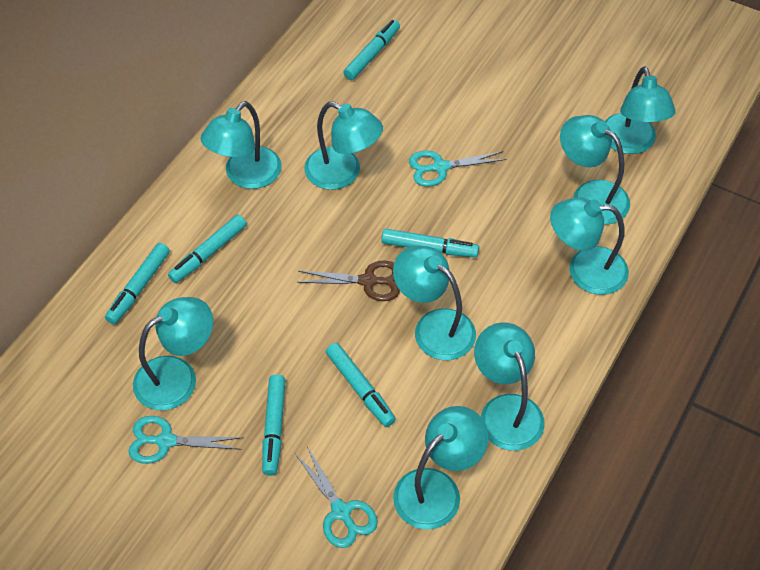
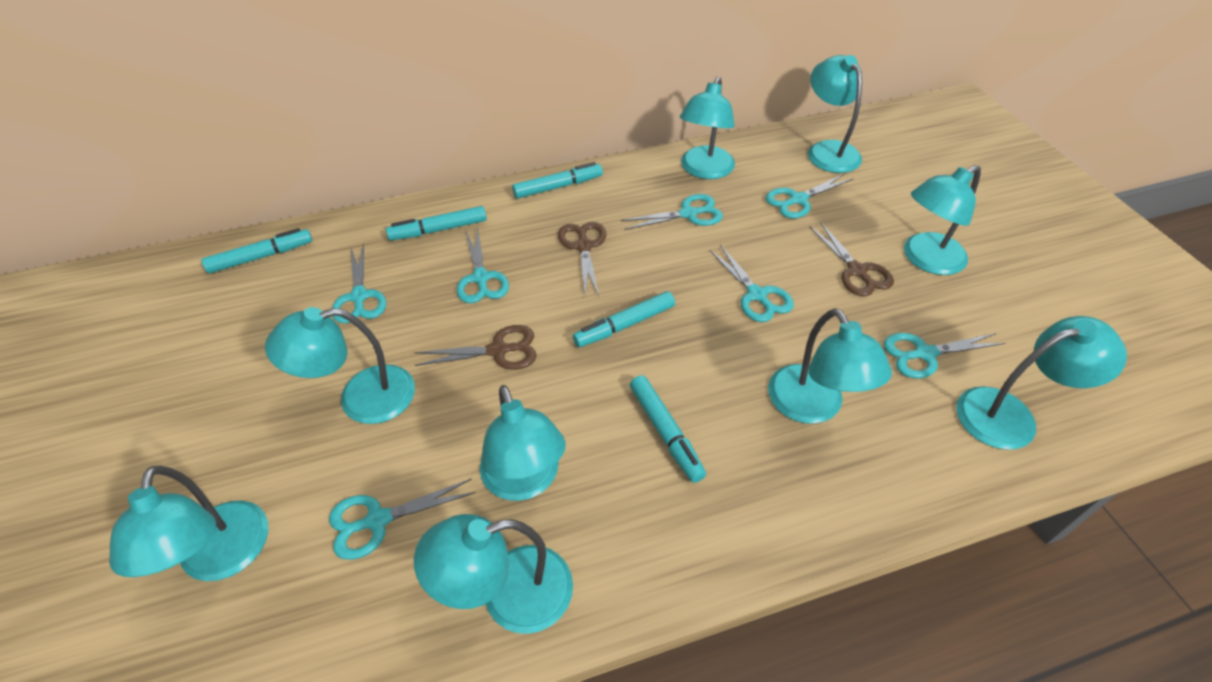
brown scissors: [297,260,400,301] = 1 -> [415,325,537,369] [558,222,606,296] [809,222,894,296] = 3
turquoise marker: [105,243,170,324] [168,214,247,283] [262,374,285,476] [326,343,396,427] [343,20,400,80] [381,229,479,258] = 6 -> [202,228,312,274] [386,206,487,240] [512,162,603,199] [573,291,675,347] [630,375,706,483] = 5
turquoise scissors: [128,416,244,464] [296,447,378,548] [409,151,506,187] = 3 -> [329,478,476,560] [332,243,386,323] [457,226,509,303] [621,194,723,230] [709,244,794,322] [766,174,853,219] [884,333,1005,379] = 7

